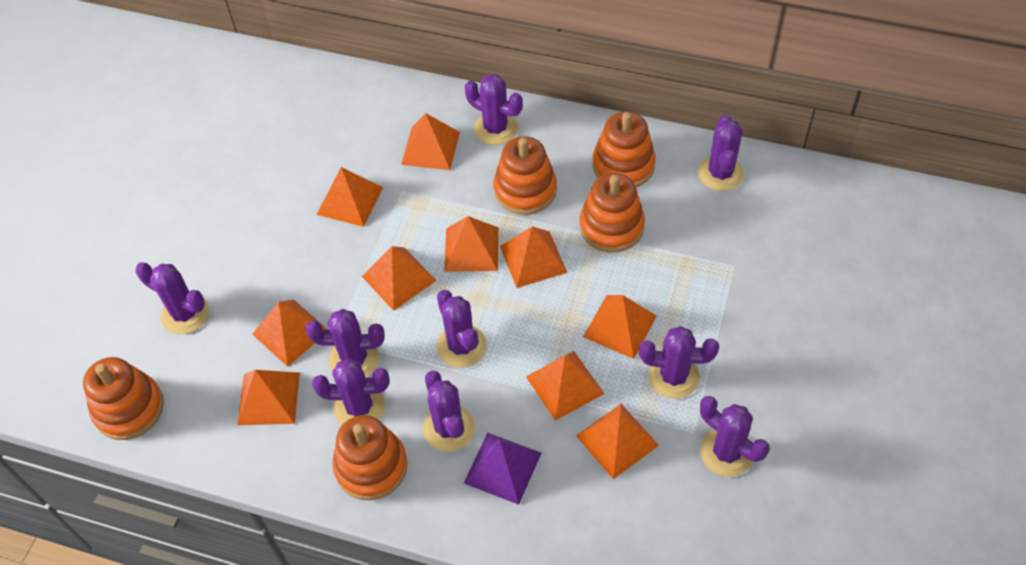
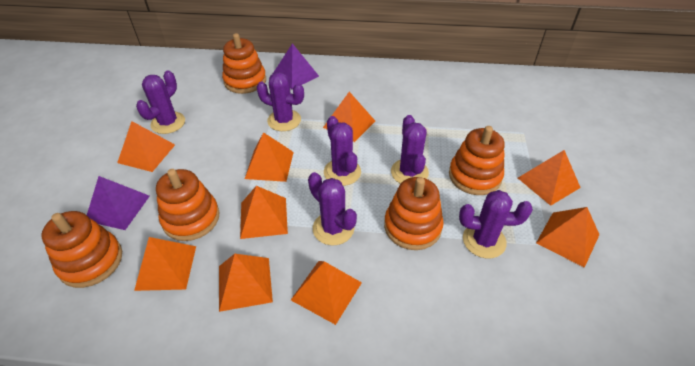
orange pyramid: [237,370,300,425] [252,300,328,367] [316,167,383,227] [362,246,437,311] [401,113,460,170] [444,216,498,272] [500,226,568,288] [526,351,604,421] [576,404,659,479] [583,295,657,359] = 10 -> [117,121,175,172] [134,237,196,291] [219,254,273,312] [240,186,288,239] [245,132,294,182] [291,261,362,325] [323,92,375,142] [518,150,581,206] [536,207,600,268] = 9
purple cactus: [135,262,209,334] [305,309,385,377] [312,358,389,425] [423,371,475,452] [437,290,487,368] [465,74,523,145] [639,326,719,399] [698,114,744,191] [700,396,770,477] = 9 -> [136,71,185,134] [257,72,304,131] [308,172,357,245] [324,116,361,186] [391,115,429,184] [459,190,533,259] = 6
purple pyramid: [464,433,542,505] = 1 -> [87,176,150,230] [273,43,319,89] = 2

